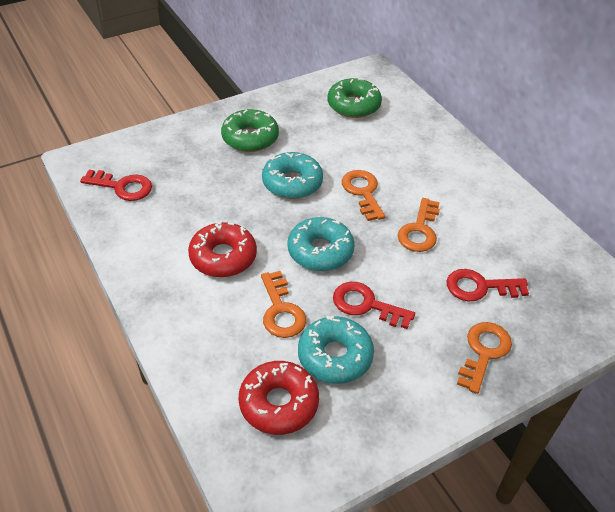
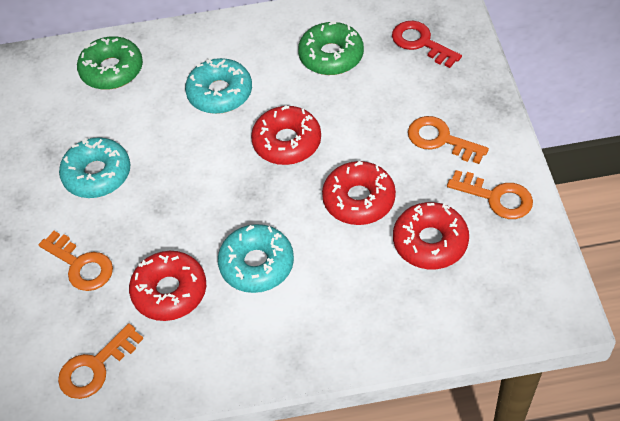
red donut: [188,222,257,277] [239,361,319,435] = 2 -> [129,251,206,321] [251,105,321,165] [322,161,396,225] [393,202,469,269] = 4
red key: [80,170,152,201] [333,282,415,329] [447,269,529,301] = 3 -> [392,21,462,68] = 1

